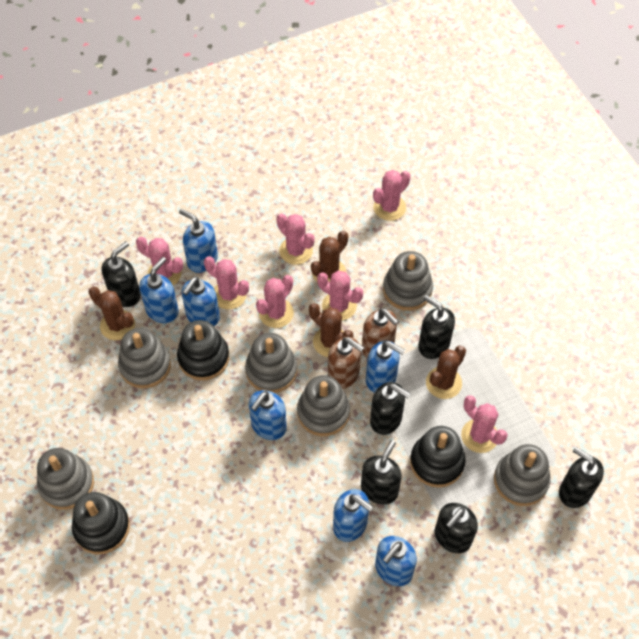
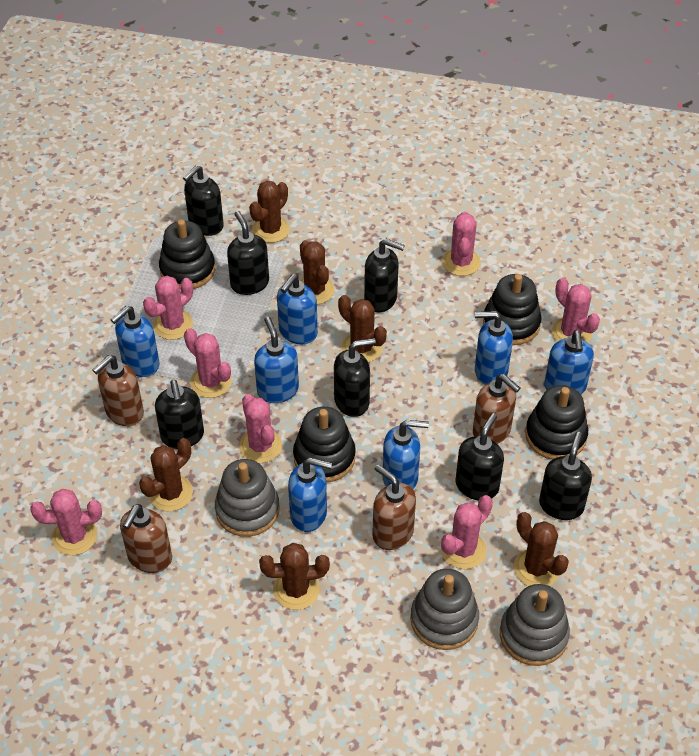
black soap dispenser: [101,241,141,307] [361,440,402,504] [370,382,411,435] [418,295,455,359] [435,503,478,553] [559,447,604,508] = 6 -> [155,380,204,449] [183,165,224,236] [227,211,269,295] [334,338,376,417] [364,239,405,312] [456,413,504,501] [539,432,592,520] = 7
black stacking toy: [72,492,130,554] [177,320,229,381] [410,426,466,488] = 3 -> [159,219,215,289] [293,407,356,482] [483,274,542,345] [525,385,588,460] = 4
brown cactus: [89,286,135,340] [309,303,354,357] [311,231,348,283] [426,346,466,399] = 4 -> [139,438,193,512] [249,181,290,243] [259,543,330,610] [300,240,334,305] [338,295,387,363] [514,512,569,586] = 6
brown soap dispenser: [328,337,364,389] [362,308,399,358] = 2 -> [93,355,144,426] [120,504,172,573] [372,464,416,550] [473,374,520,444] = 4
grey stacking toy: [37,448,94,510] [118,328,171,388] [245,333,297,393] [297,375,350,436] [383,251,433,311] [494,444,551,506] = 6 -> [215,459,280,537] [410,569,479,650] [500,584,570,666] = 3

